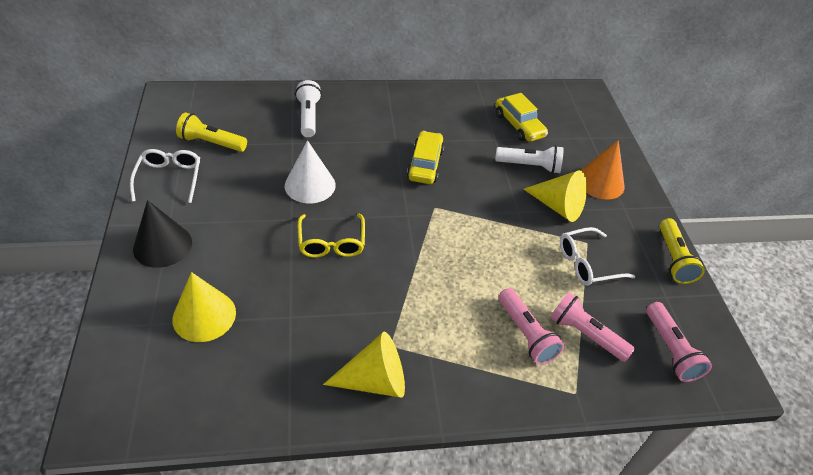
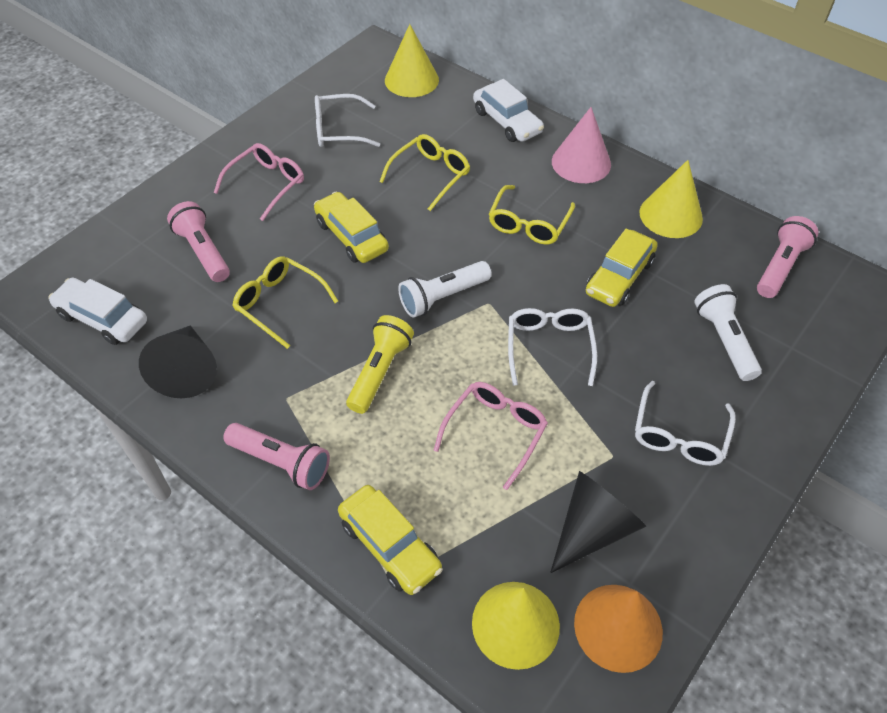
black cone: [133,200,192,268] = 1 -> [139,325,217,398] [550,471,646,573] = 2
pink cone: none = 0 -> [552,107,611,183] = 1
pink glasses: none = 0 -> [214,143,304,221] [434,382,548,490] = 2
white car: none = 0 -> [49,278,147,345] [473,79,544,142] = 2
white cone: [285,140,336,203] = 1 -> none = 0
white glasses: [130,149,200,203] [560,227,636,286] = 2 -> [315,94,380,147] [508,308,597,386] [635,381,736,466] = 3
yellow car: [407,131,444,184] [495,93,548,142] = 2 -> [314,192,389,263] [338,485,443,595] [586,229,658,307] = 3
yellow flashlight: [176,112,247,152] [660,218,705,284] = 2 -> [346,315,414,414] = 1
yellow glasses: [298,213,365,258] = 1 -> [232,256,338,349] [379,134,470,211] [489,185,575,244] = 3

